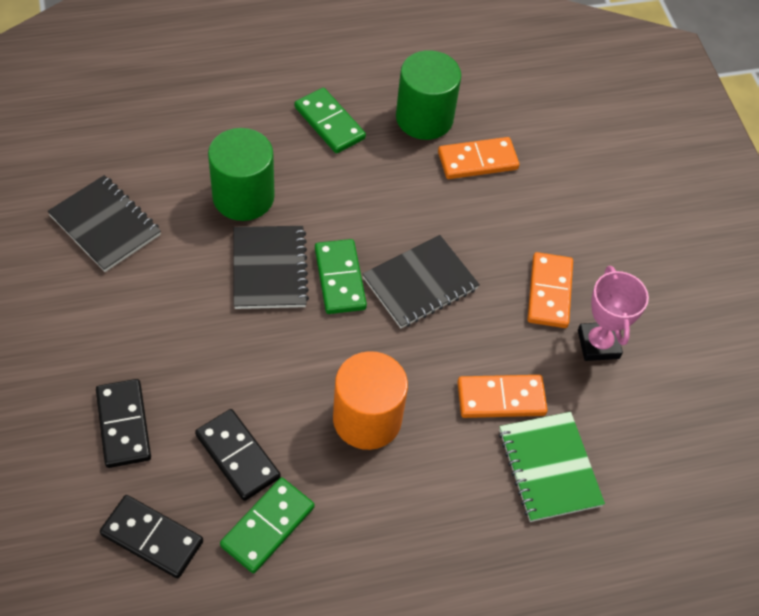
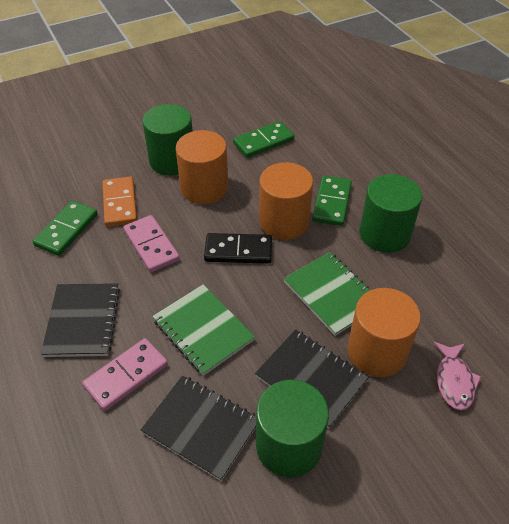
black domino: [96,379,151,468] [100,495,203,578] [195,409,281,501] = 3 -> [204,233,272,264] = 1
green cylinder: [208,128,275,221] [396,50,461,140] = 2 -> [142,104,193,176] [256,380,329,477] [359,174,422,253] = 3
green notebook: [499,412,605,522] = 1 -> [152,285,255,376] [284,252,370,336] = 2
orange cylinder: [333,351,408,450] = 1 -> [176,130,228,204] [259,162,313,240] [348,288,421,377] = 3
orange domino: [438,137,519,179] [457,375,548,418] [528,252,573,328] = 3 -> [102,176,137,227] = 1
pink domino: none = 0 -> [82,338,168,411] [123,215,180,272] = 2
pink fish: none = 0 -> [433,342,481,410] = 1
pink trophy: [578,266,649,361] = 1 -> none = 0

